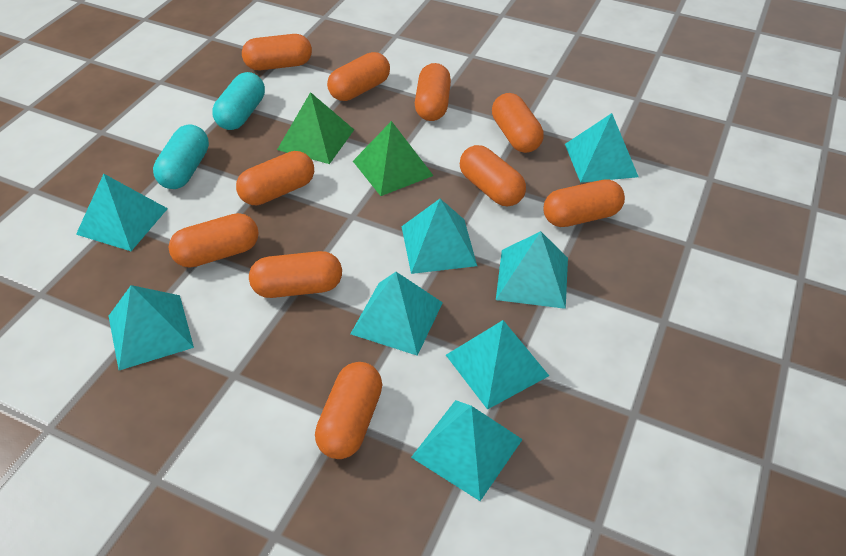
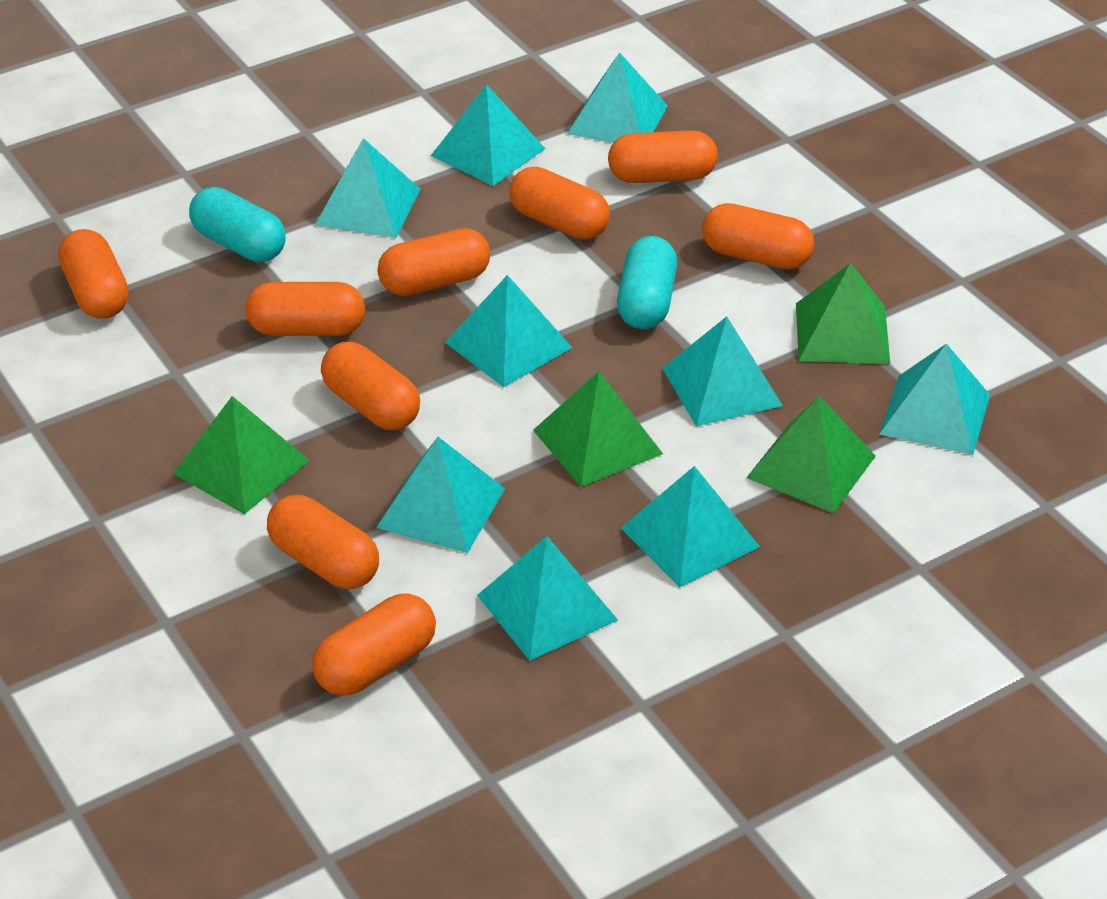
green pyramid: [277,92,354,164] [353,121,434,196] = 2 -> [173,396,310,514] [533,371,663,487] [746,396,876,513] [796,263,890,364] = 4
orange capsule: [169,213,259,268] [236,151,314,205] [242,34,312,70] [249,251,342,298] [315,362,382,459] [327,52,390,101] [415,63,451,121] [460,145,526,206] [492,93,544,153] [543,179,625,227] = 10 -> [58,229,129,319] [245,282,365,336] [267,495,379,589] [312,593,436,696] [321,342,420,430] [378,228,490,296] [509,167,610,240] [608,130,717,183] [702,203,814,270] = 9
turquoise pyramid: [76,174,168,251] [109,285,194,370] [350,272,443,356] [401,199,477,274] [411,400,523,501] [446,320,549,410] [496,231,568,309] [565,113,639,183] = 8 -> [315,138,420,238] [376,437,505,553] [431,84,545,186] [445,275,573,387] [477,536,618,661] [567,52,668,143] [621,466,760,587] [662,316,783,426] [879,344,990,455] = 9

